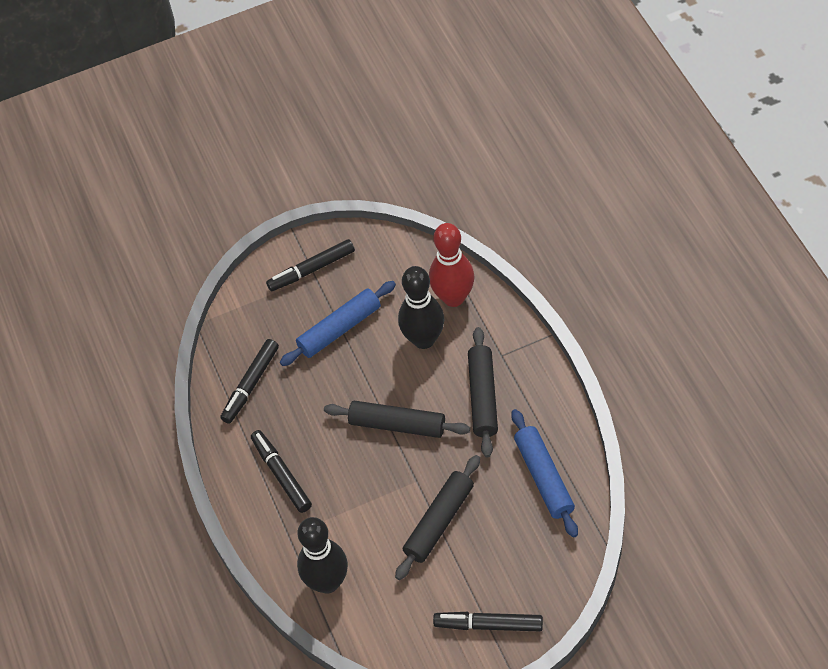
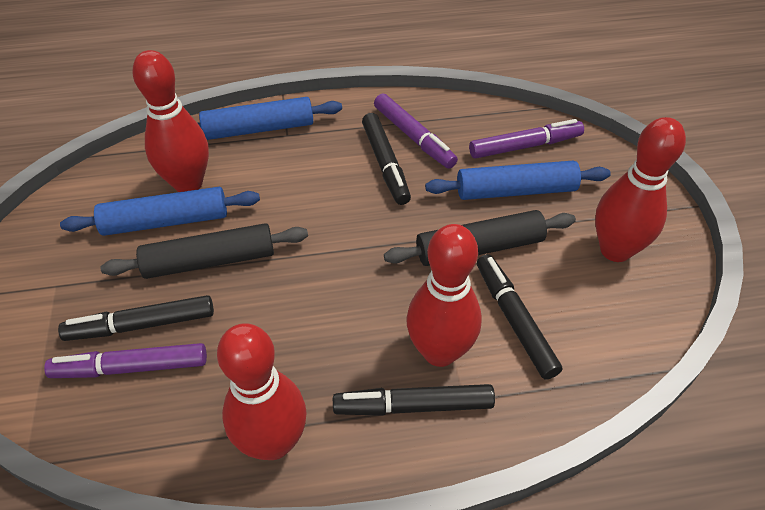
black bowling pin: [297,517,348,594] [398,266,444,349] = 2 -> none = 0
black rolling pin: [324,401,470,438] [395,455,480,580] [468,327,498,458] = 3 -> [100,223,308,279] [384,210,576,266] = 2
blue rolling pin: [280,281,396,366] [511,409,578,538] = 2 -> [60,187,260,236] [198,97,342,140] [425,161,611,200] = 3
purple marker: none = 0 -> [44,343,207,378] [374,93,458,169] [469,119,584,159] = 3
red bowling pin: [429,223,475,307] = 1 -> [132,50,209,192] [217,323,307,460] [407,224,482,367] [595,117,686,262] = 4

